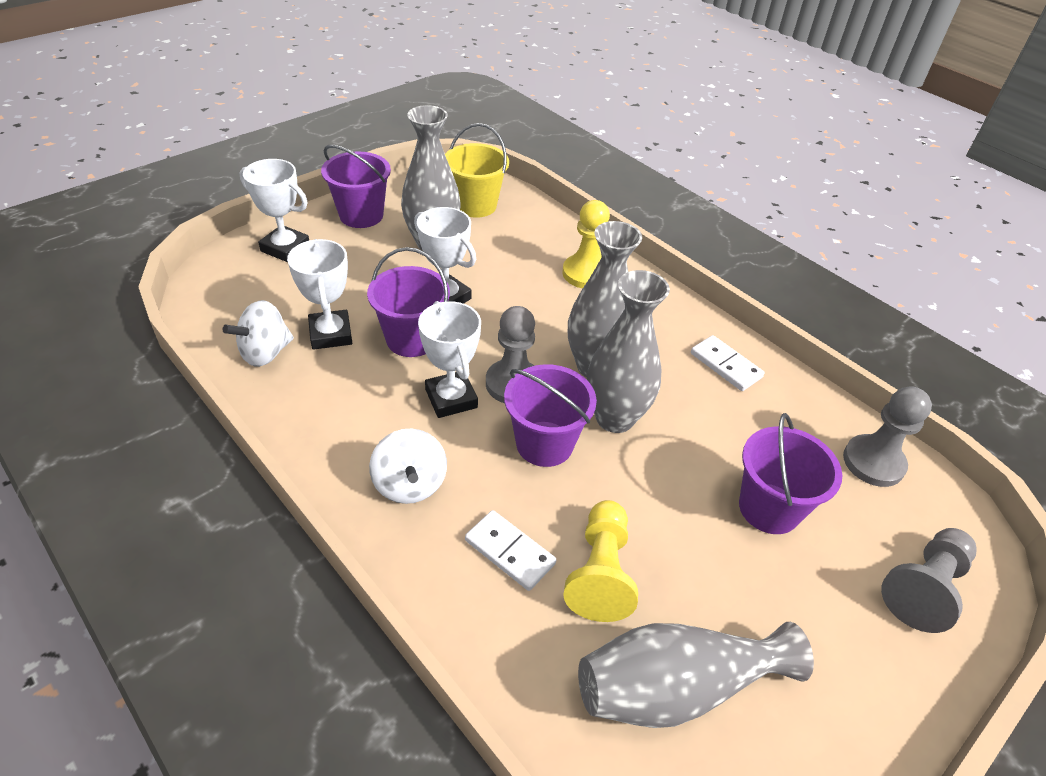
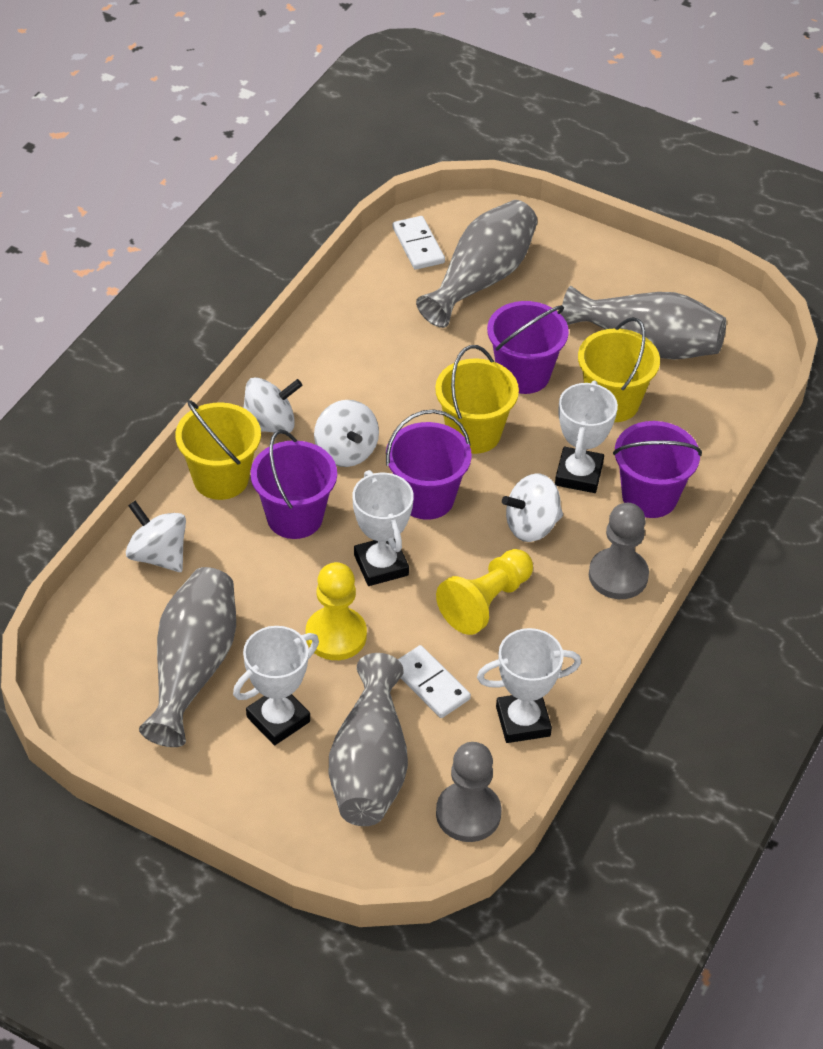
grey pawn: [486,306,535,403] [843,387,932,487] [881,528,976,633] = 3 -> [436,742,501,842] [589,503,649,599] = 2
white spinning top: [223,300,294,367] [369,428,447,504] = 2 -> [126,501,186,572] [243,377,302,434] [314,400,379,467] [502,473,563,542] = 4
yellow bucket: [445,123,509,218] = 1 -> [175,400,261,500] [435,345,519,454] [578,317,660,422] = 3

